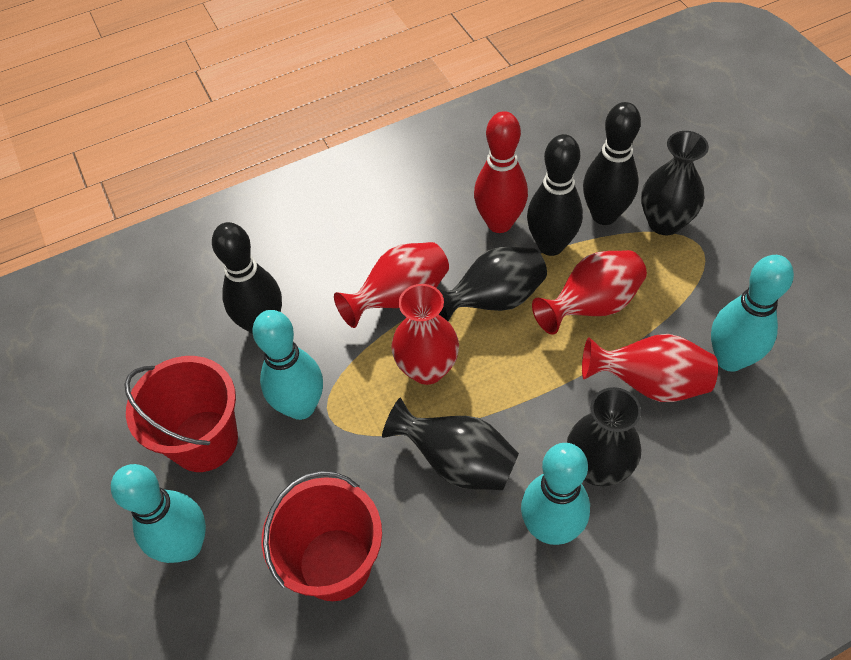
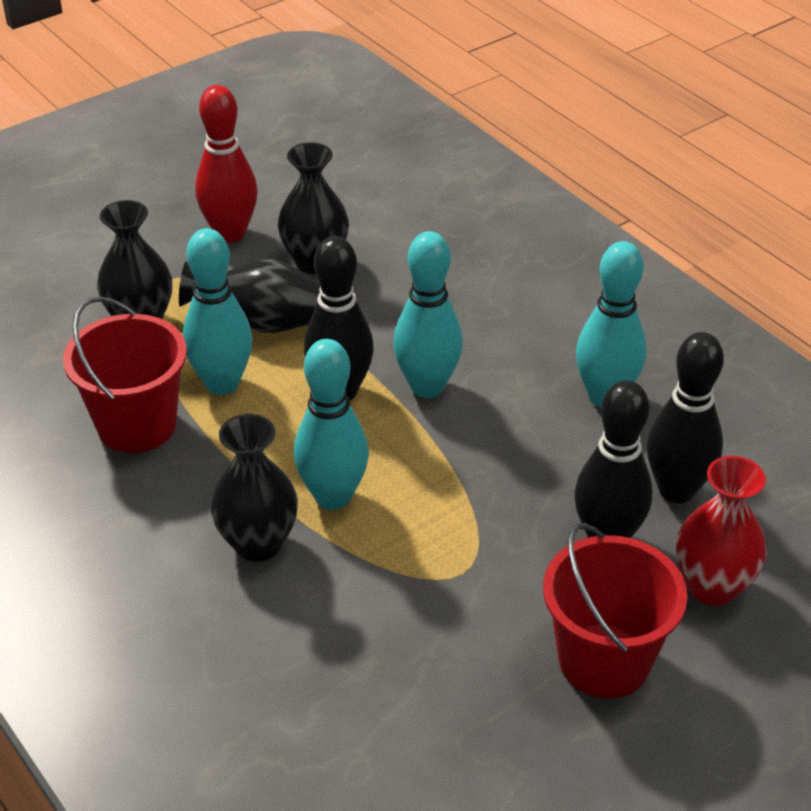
red vase: [334,242,449,328] [391,284,459,385] [532,250,647,335] [582,334,718,402] = 4 -> [676,456,767,606] = 1

